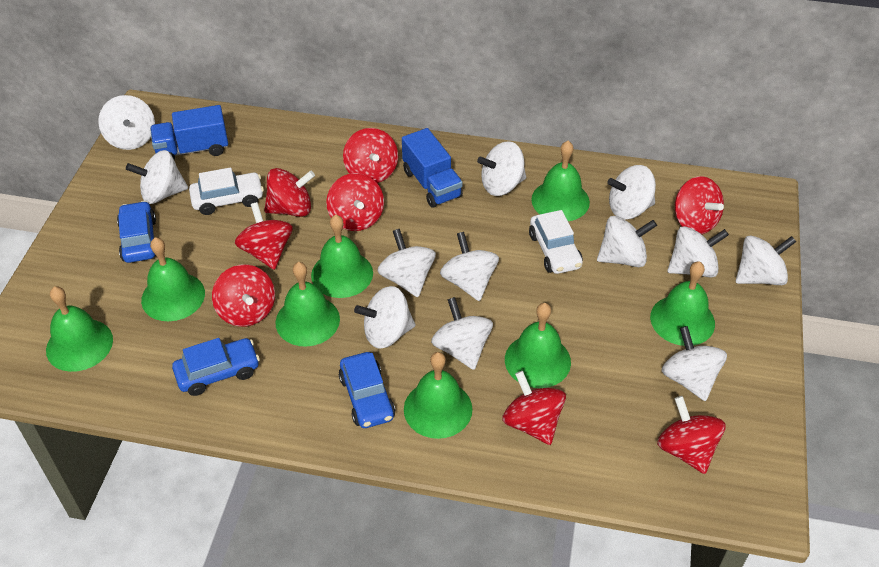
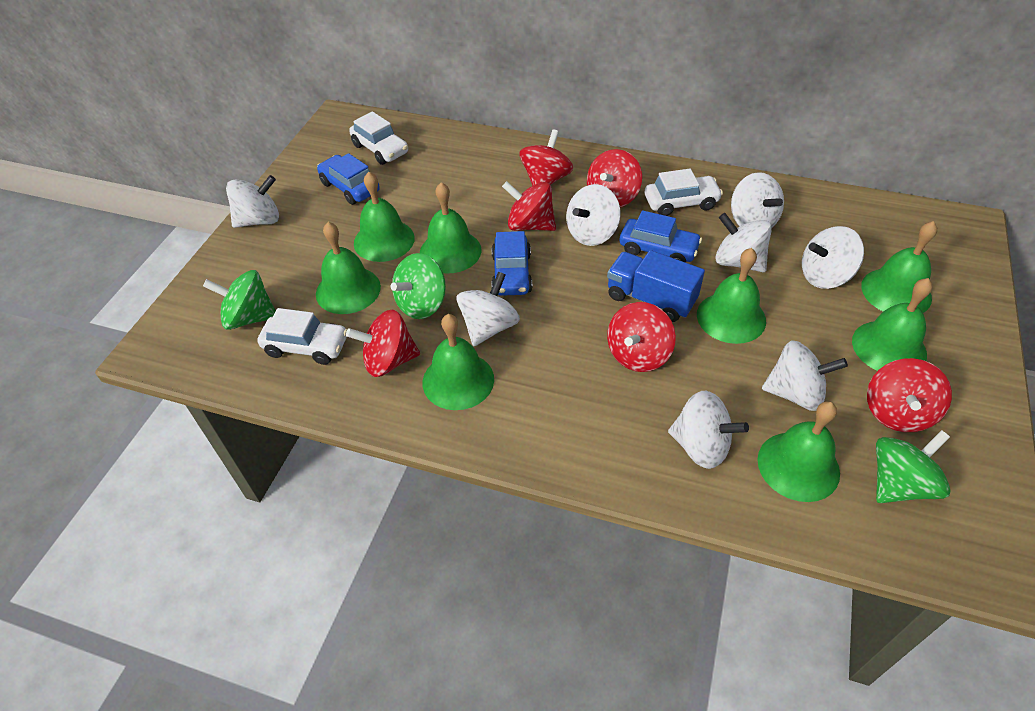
blue truck: [150,105,228,160] [402,128,463,208] = 2 -> [607,250,705,322] = 1
green spinning top: none = 0 -> [203,270,276,330] [391,253,446,319] [876,430,951,503] = 3
red spinning top: [212,265,275,327] [235,202,293,270] [264,168,315,217] [326,173,384,231] [343,128,398,183] [502,371,566,445] [657,396,726,474] [675,176,724,234] = 8 -> [346,310,420,377] [502,181,556,231] [519,129,573,186] [587,149,642,207] [607,302,676,372] [867,358,952,432] = 6
white car: [189,167,264,215] [529,210,583,274] = 2 -> [257,308,347,365] [349,111,408,165] [645,169,723,216] = 3
white spinning top: [98,95,155,150] [126,150,188,204] [354,286,416,349] [377,229,436,297] [431,297,493,370] [440,232,499,301] [477,141,526,196] [597,216,657,267] [607,165,656,219] [661,326,727,401] [667,226,729,278] [736,235,796,285] = 12 -> [226,175,279,228] [457,272,520,346] [566,184,621,246] [668,391,749,469] [715,213,772,272] [731,172,784,227] [762,340,848,411] [802,226,864,289] = 8

